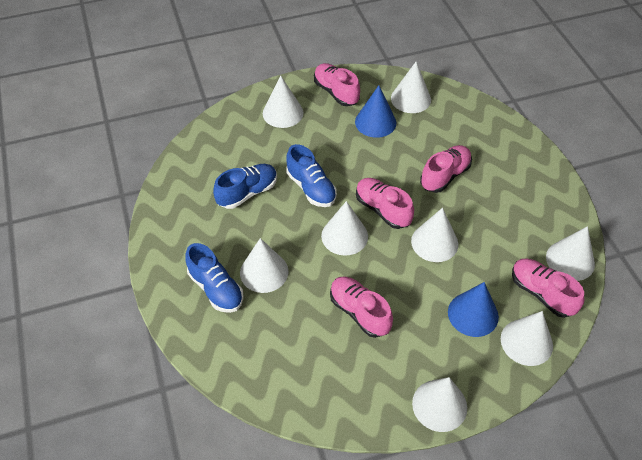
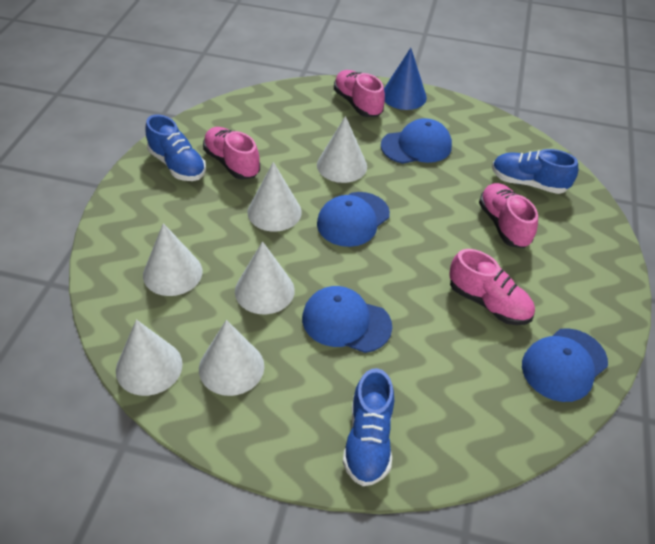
blue cap: none = 0 -> [302,286,392,353] [317,192,390,247] [381,118,452,164] [522,328,608,402] = 4
blue cone: [355,85,396,138] [448,282,499,337] = 2 -> [384,48,427,110] = 1
pink shoe: [314,63,360,106] [330,277,393,338] [356,178,414,229] [420,145,472,193] [512,259,584,318] = 5 -> [203,127,260,179] [334,70,385,117] [449,249,535,325] [479,183,538,248] = 4
white cone: [240,238,289,293] [263,76,304,128] [321,201,368,256] [391,62,431,113] [411,208,458,262] [412,377,467,432] [501,311,553,366] [546,226,595,281] = 8 -> [116,319,183,396] [143,223,203,296] [199,320,264,396] [235,241,295,314] [247,162,302,232] [317,116,367,183] = 6

